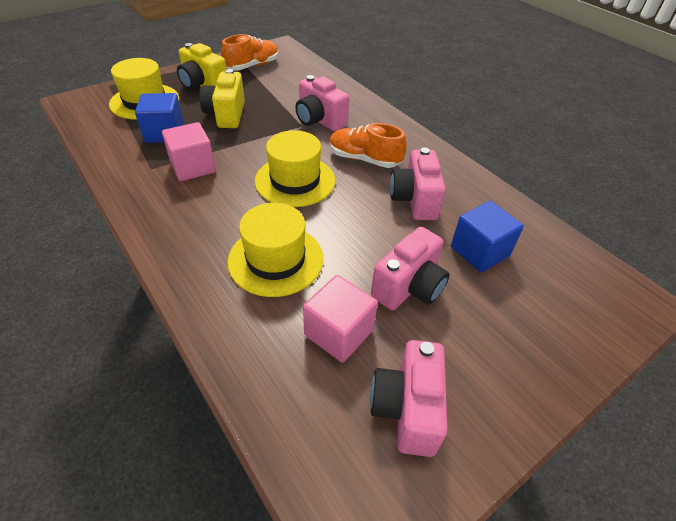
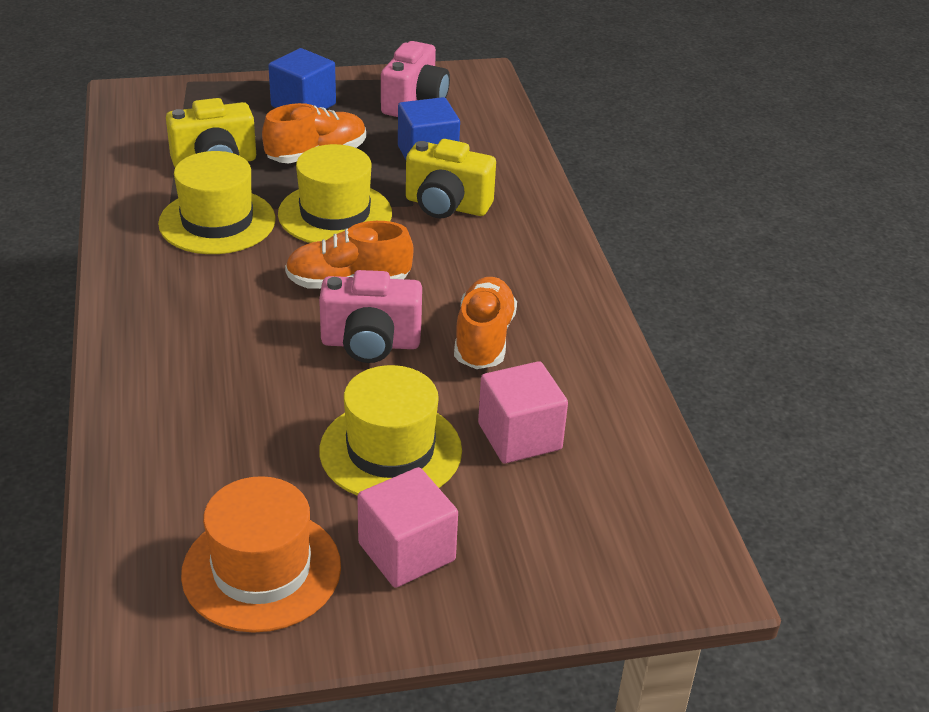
orange hat: none = 0 -> [181,476,341,633] = 1
orange shoe: [221,34,279,70] [329,123,407,168] = 2 -> [262,103,366,163] [285,221,413,289] [454,277,517,369] = 3
pink camera: [295,75,349,131] [370,340,448,457] [371,227,450,310] [390,147,446,220] = 4 -> [319,270,422,363] [381,41,450,117] = 2

